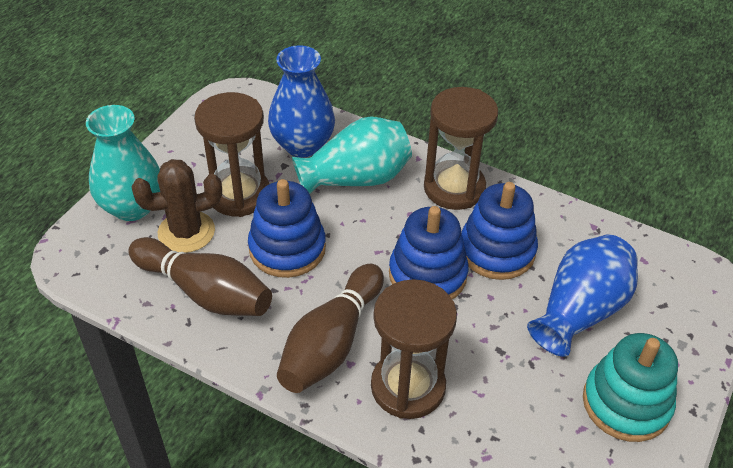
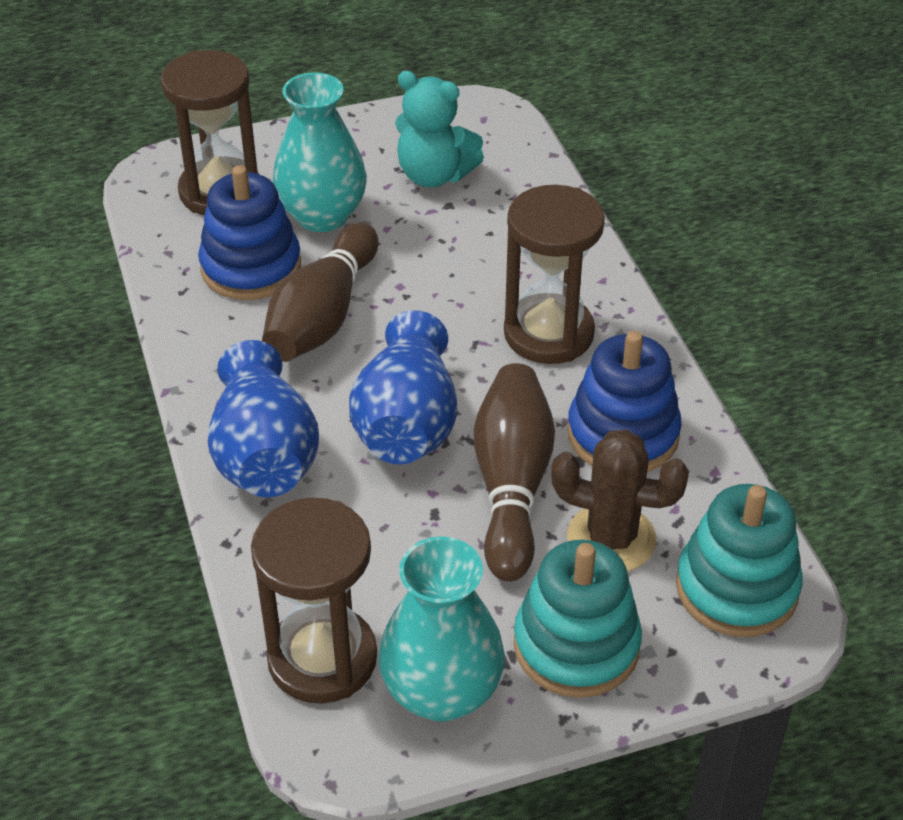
blue stacking toy: [248,179,326,278] [389,206,469,299] [461,182,538,280] = 3 -> [198,165,301,300] [567,331,682,472] = 2
turquoise stacking toy: [583,333,678,442] = 1 -> [514,540,642,698] [676,484,803,637] = 2
turquoise teddy bear: none = 0 -> [395,71,484,187] = 1

